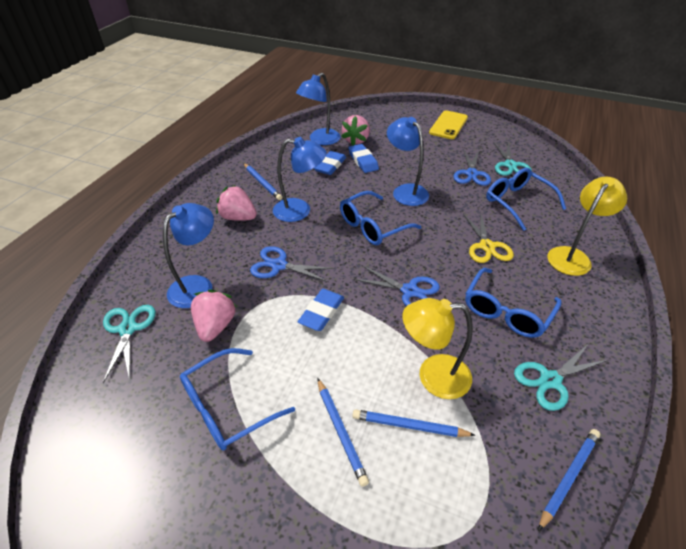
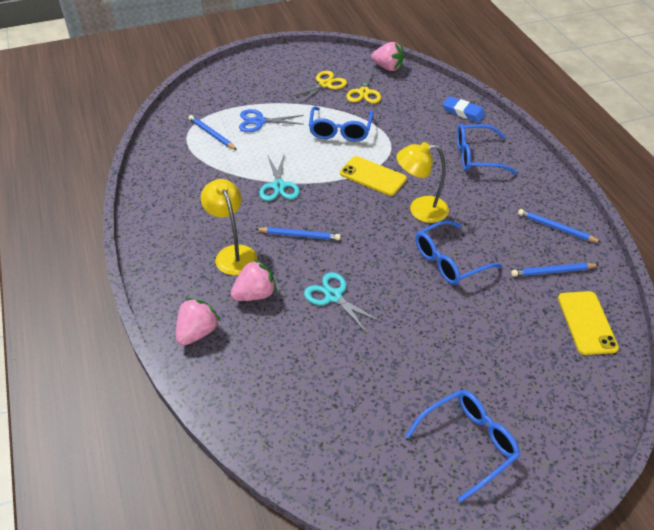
blue eraser: [298,289,344,331] [314,151,346,175] [348,144,379,173] = 3 -> [443,96,485,122] = 1
blue lamp: [163,203,214,308] [273,137,327,222] [296,73,341,145] [387,117,429,206] = 4 -> none = 0
blue scissors: [250,246,335,282] [353,265,440,306] [454,149,491,186] = 3 -> [239,109,304,132] = 1
turquoise scissors: [103,305,156,383] [493,141,532,176] [514,345,608,411] = 3 -> [259,153,300,201] [304,272,382,333] = 2
yellow phone: [429,110,468,139] = 1 -> [340,156,407,196] [558,291,619,355] = 2
yellow scissors: [463,213,514,263] = 1 -> [290,71,347,104] [346,68,381,103] = 2

